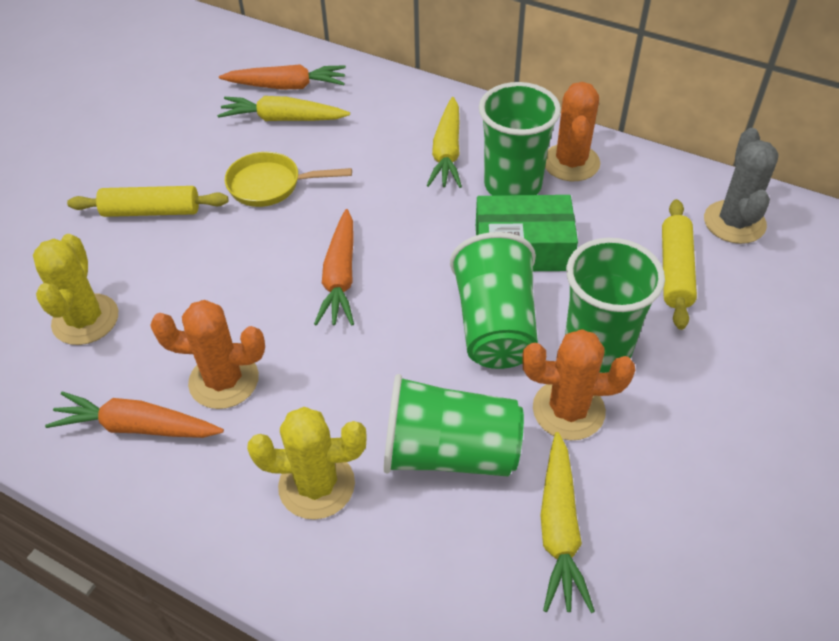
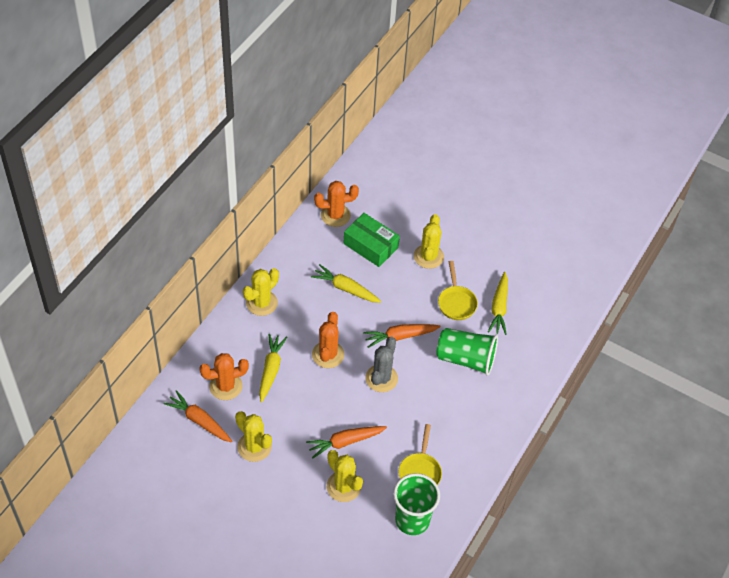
green cup: [383,374,524,476] [450,232,538,369] [479,82,561,196] [565,238,665,373] = 4 -> [393,473,440,535] [436,328,498,376] = 2
yellow cactus: [33,234,118,345] [247,407,366,520] = 2 -> [235,411,272,462] [243,268,279,316] [327,450,363,502] [414,214,444,269] = 4
yellow pan: [224,152,352,207] = 1 -> [399,424,442,485] [438,261,478,320] = 2
yellow rolling pin: [67,186,228,217] [662,199,697,330] = 2 -> none = 0

